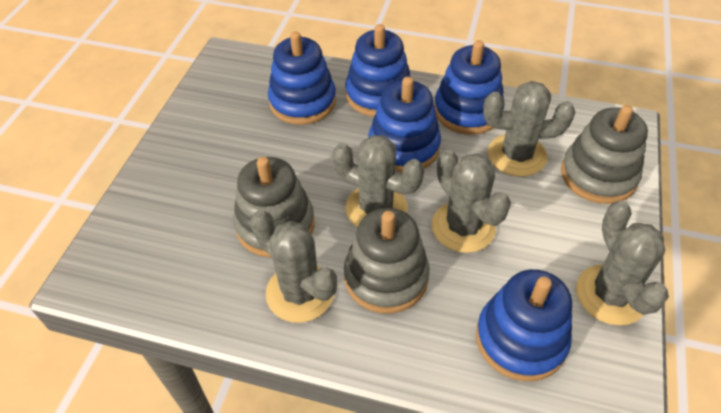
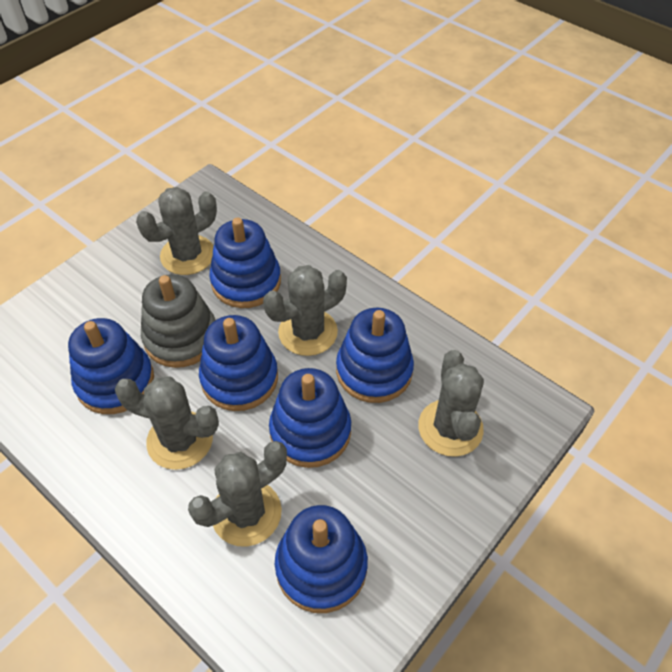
blue stacking toy: [268,31,336,125] [345,24,411,117] [368,77,441,173] [434,40,505,135] [476,269,572,382] = 5 -> [68,318,154,414] [199,315,278,411] [209,217,281,308] [269,368,351,468] [275,505,368,613] [336,308,414,403] = 6
grey stacking toy: [233,157,315,257] [344,208,430,313] [561,105,648,204] = 3 -> [141,274,216,368] = 1

